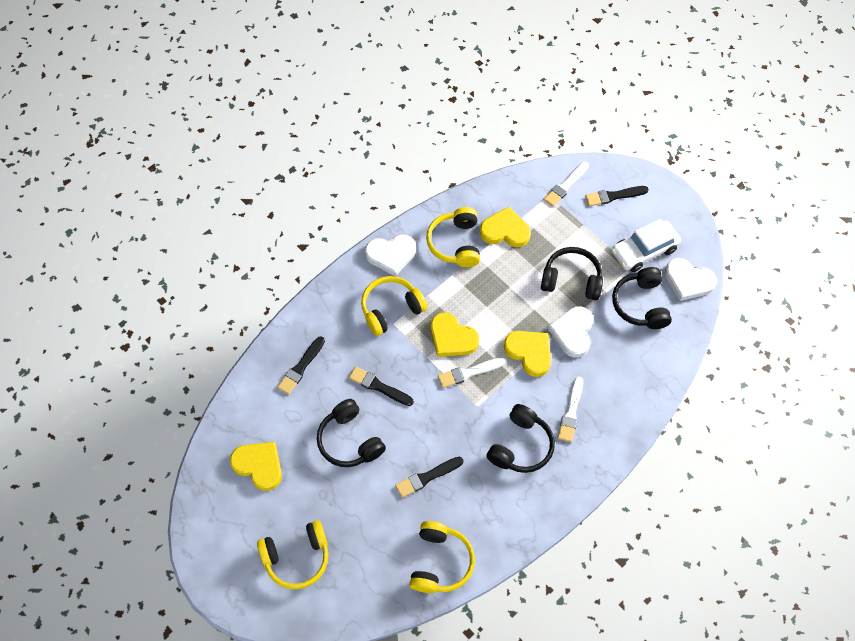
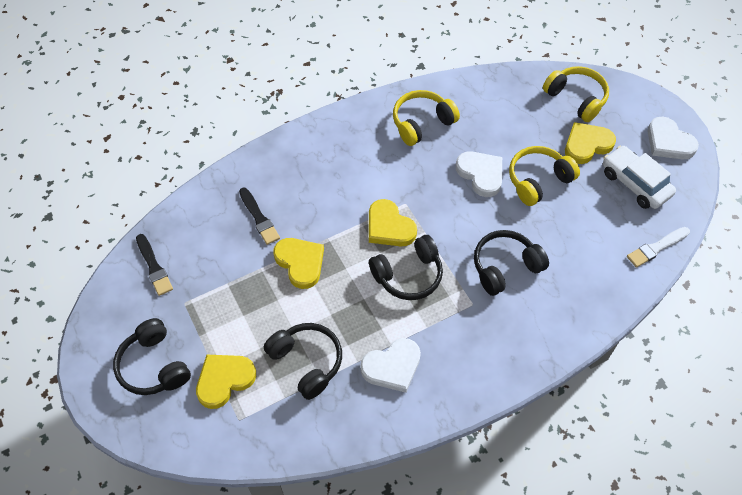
black brush: [277,336,325,395] [349,367,414,406] [395,457,463,498] [585,186,649,206] = 4 -> [136,234,173,296] [239,188,280,245] = 2
white brush: [438,358,505,388] [543,162,589,207] [558,376,583,442] = 3 -> [627,227,690,268] = 1
yellow headphones: [257,520,329,589] [361,276,428,336] [409,521,475,593] [426,207,480,267] = 4 -> [393,90,460,146] [509,146,580,206] [543,66,609,122] = 3

